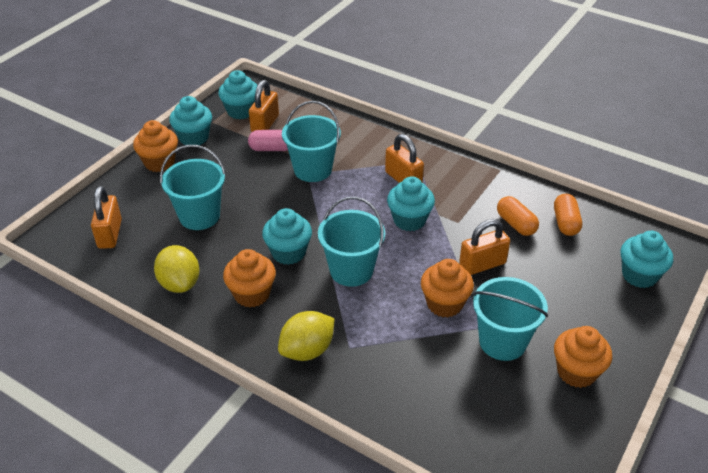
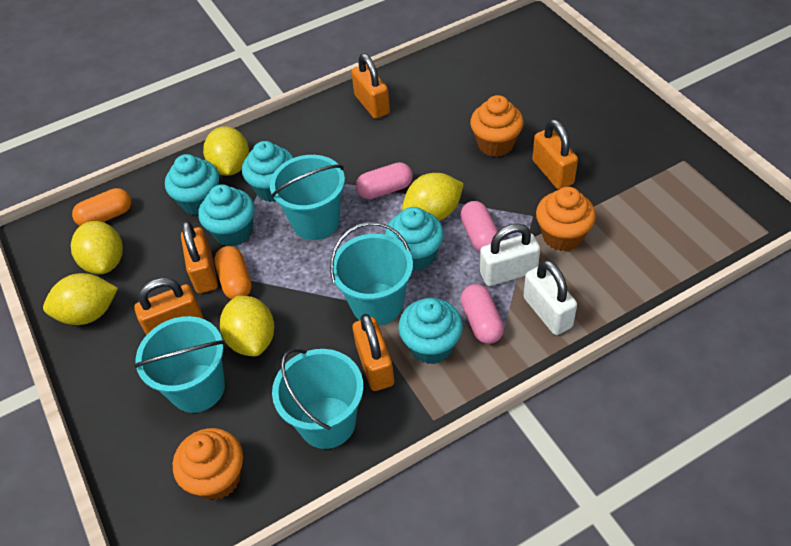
orange cupcake: [133,120,178,172] [223,249,276,308] [421,259,474,318] [554,326,612,388] = 4 -> [173,428,243,500] [470,95,524,157] [536,187,596,251] = 3
orange padlock: [91,186,122,249] [249,80,279,132] [385,134,424,183] [459,219,510,275] = 4 -> [134,278,203,335] [181,221,218,293] [351,53,390,119] [352,314,394,391] [532,119,578,189] = 5
pink capsule: [248,130,288,151] = 1 -> [356,162,413,199] [460,201,498,252] [460,284,504,344] = 3
white padlock: none = 0 -> [480,223,540,286] [523,260,577,335] = 2
yellow lemon: [154,245,199,293] [278,311,335,361] = 2 -> [43,273,118,325] [71,221,123,274] [203,126,249,176] [220,295,274,357] [402,173,464,221] = 5

